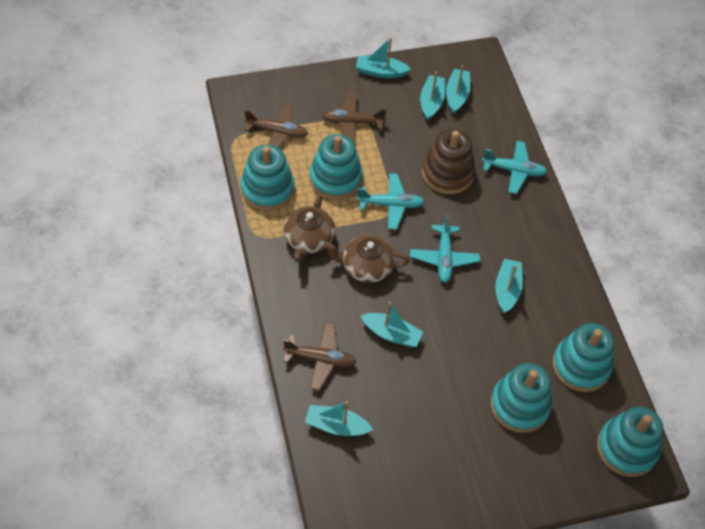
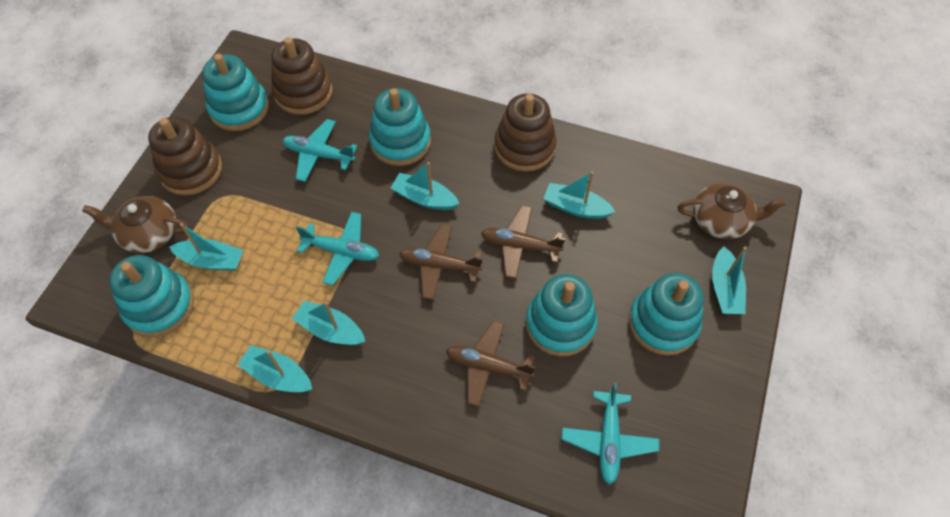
brown stacking toy: [422,129,475,194] = 1 -> [148,117,222,195] [271,37,333,115] [494,94,557,172] = 3

